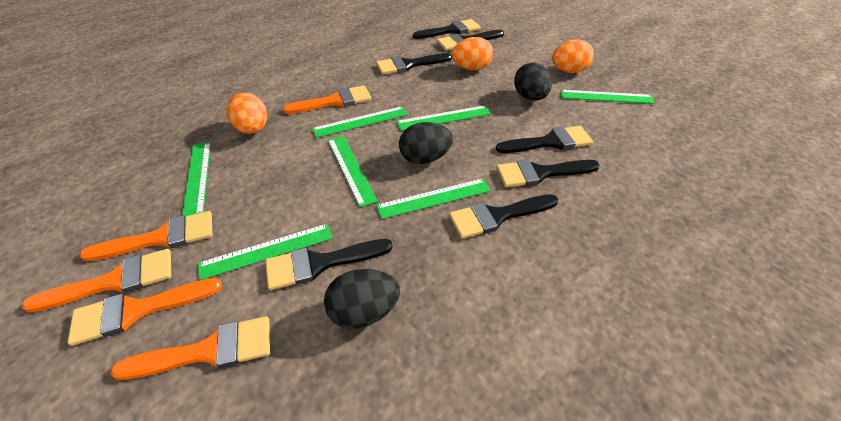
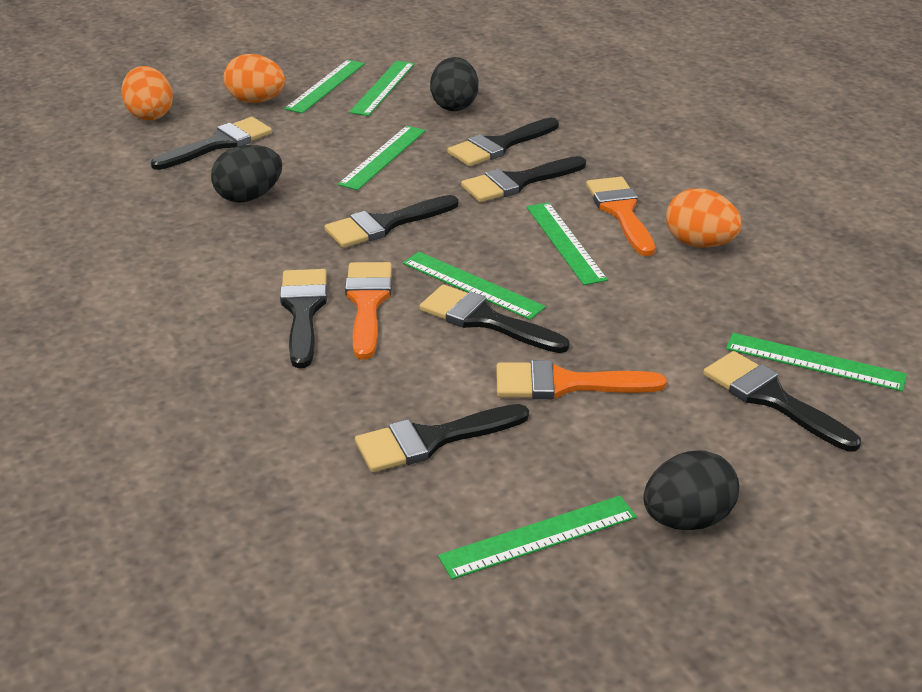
black brush: [265,239,393,290] [376,53,452,75] [413,19,480,39] [437,30,504,51] [449,194,558,239] [496,126,593,153] [496,160,600,187] = 7 -> [151,117,272,170] [280,269,327,368] [325,195,459,248] [355,404,529,473] [419,284,570,353] [447,118,559,166] [461,156,586,202] [703,351,861,452] = 8
orange brush: [22,249,171,313] [68,278,222,346] [80,211,212,261] [110,316,270,380] [283,85,371,114] = 5 -> [345,262,392,359] [496,360,667,399] [586,177,655,256] = 3

